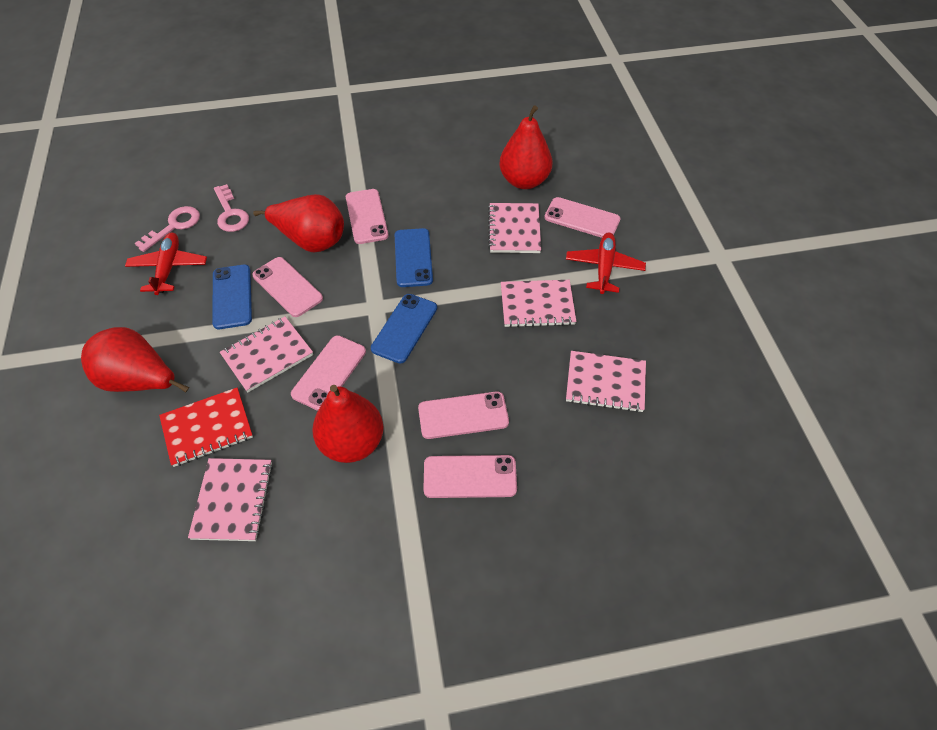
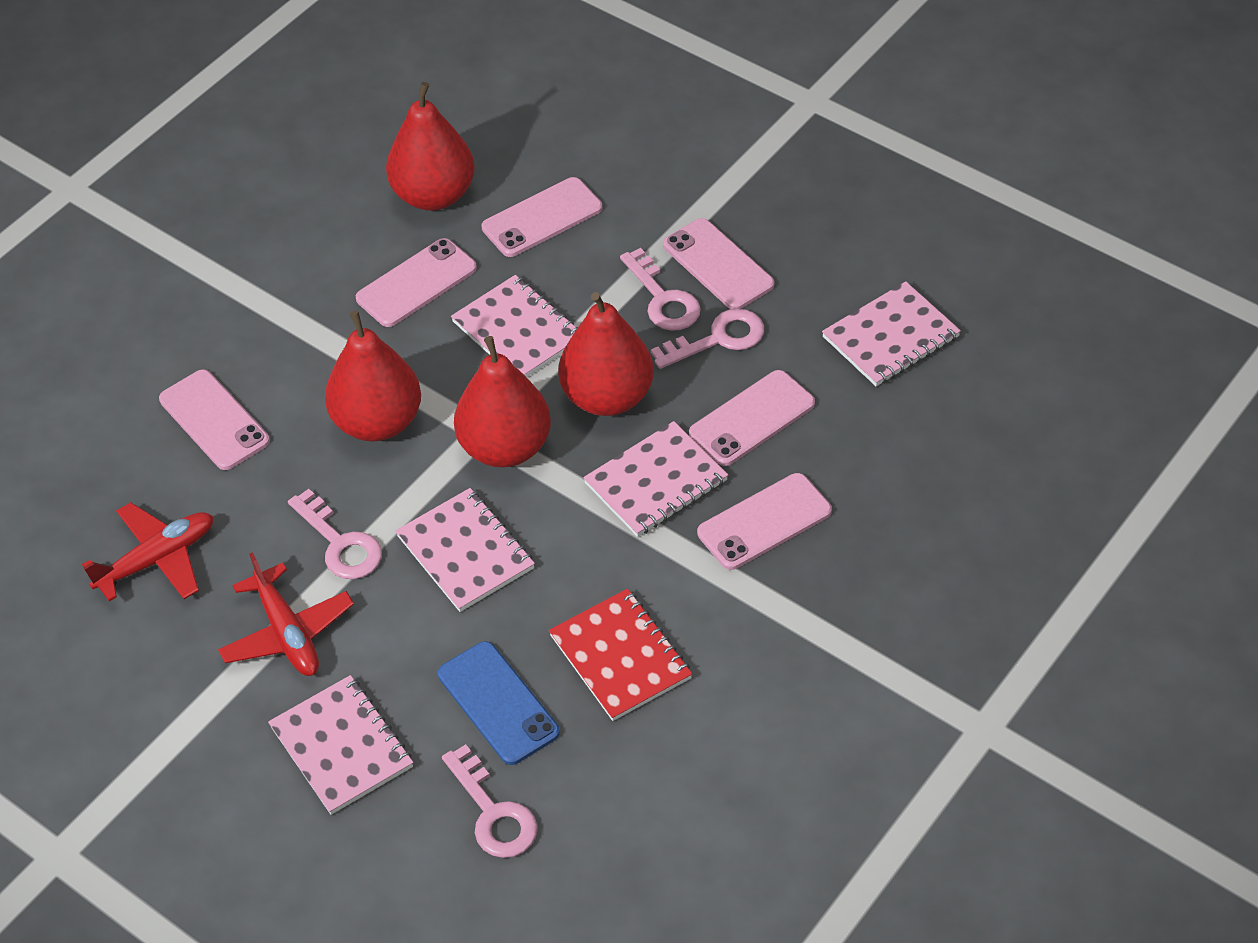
blue phone: [212,265,252,329] [371,294,437,363] [395,228,433,287] = 3 -> [438,641,560,765] = 1
pink key: [135,206,200,252] [214,184,249,232] = 2 -> [288,489,382,579] [442,744,538,858] [620,248,701,331] [651,308,764,369] = 4

